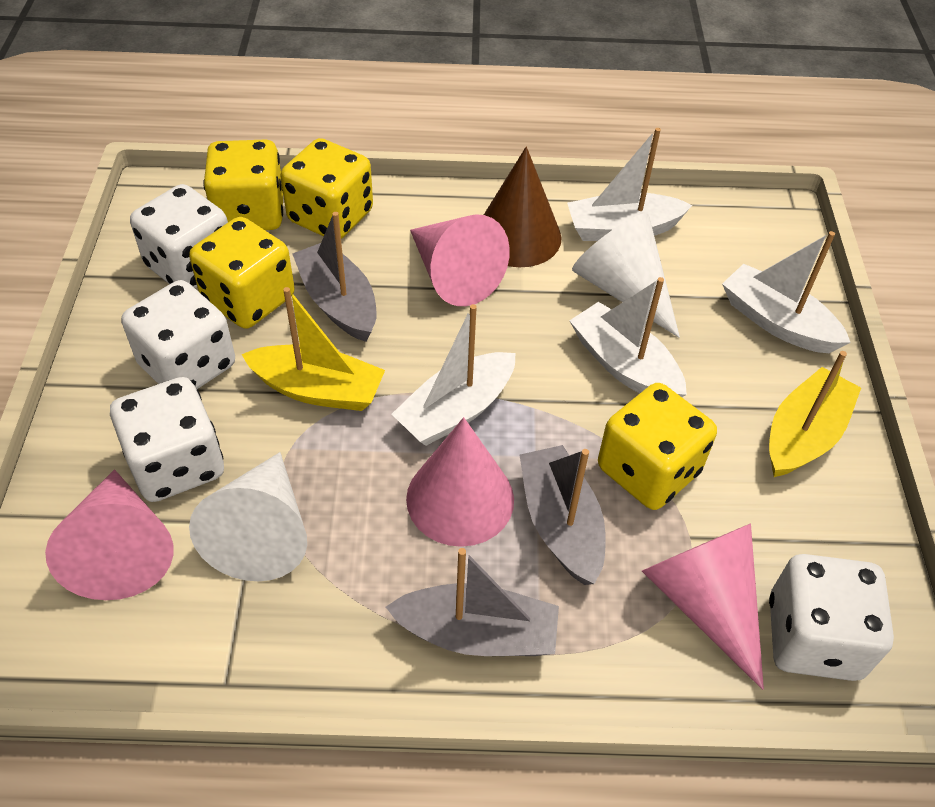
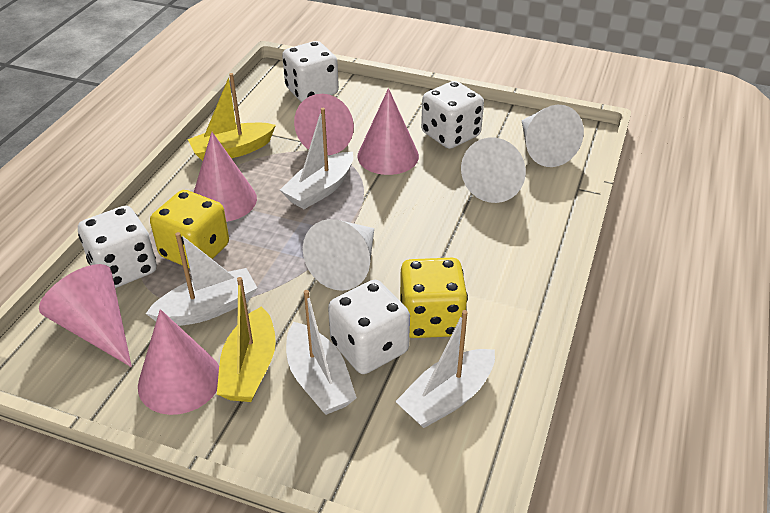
brown cone: [484,147,562,267] = 1 -> none = 0
grey boat: [293,212,377,342] [386,548,559,656] [520,445,606,585] = 3 -> none = 0
pink cone: [45,469,173,600] [406,417,514,547] [410,214,510,306] [642,524,764,690] = 4 -> [39,264,132,367] [138,309,219,415] [194,132,257,222] [294,94,354,155] [357,88,419,175] = 5
white cone: [189,452,307,581] [572,213,680,338] = 2 -> [303,219,374,291] [461,137,526,203] [522,105,584,167] = 3
yellow dice: [189,217,295,329] [203,139,283,230] [280,138,373,239] [598,383,717,510] = 4 -> [150,190,229,269] [400,258,468,338] = 2

